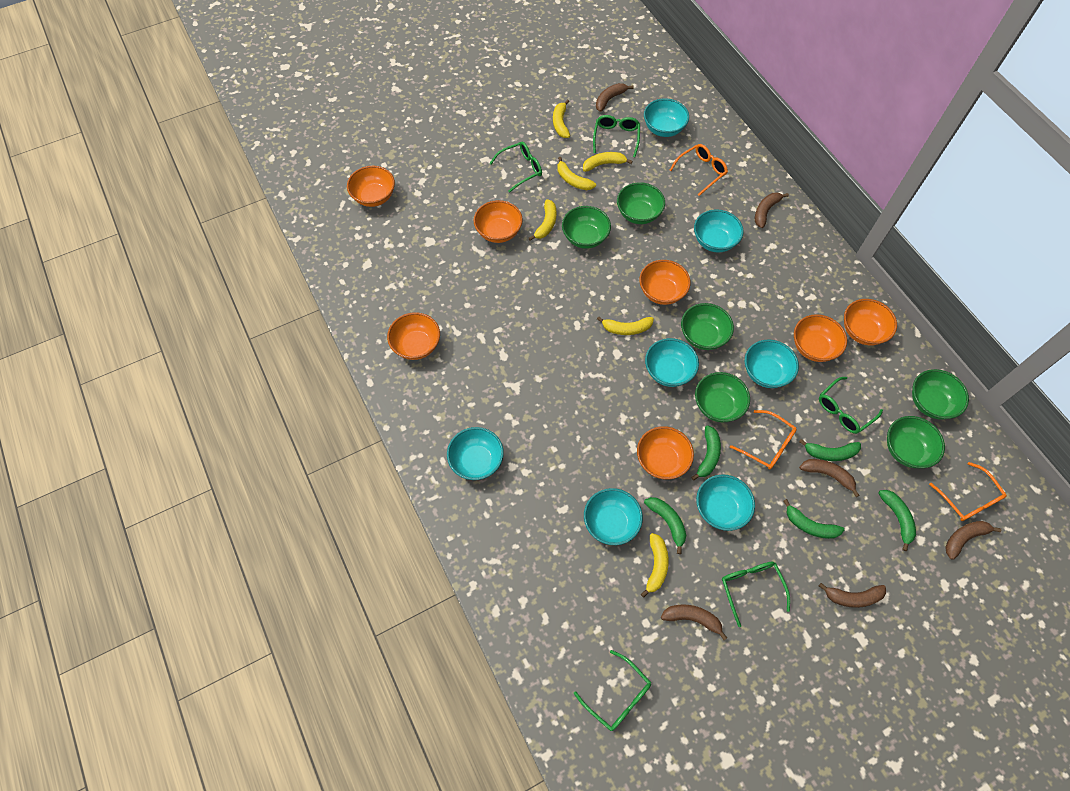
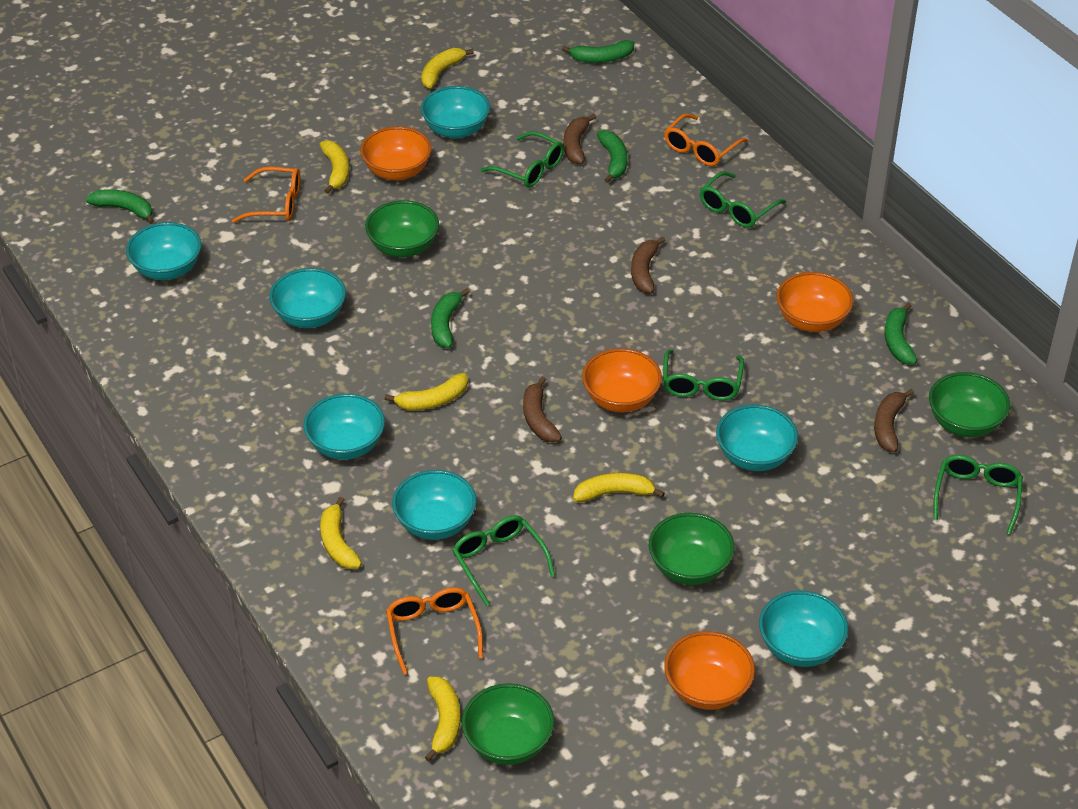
brown banana: [596,83,634,112] [661,605,727,640] [755,193,789,228] [799,459,860,497] [819,583,886,608] [945,521,1001,560] = 6 -> [523,376,562,442] [564,113,596,164] [631,237,666,293] [874,389,914,452] = 4
green bowl: [562,206,611,249] [617,182,665,224] [681,303,734,350] [695,372,750,422] [887,416,945,468] [912,369,969,419] = 6 -> [365,200,439,258] [462,683,554,765] [649,513,735,585] [929,372,1010,437] = 4
orange bowl: [347,166,395,207] [387,312,440,360] [474,200,523,243] [637,426,694,480] [639,260,691,305] [794,314,847,362] [844,299,897,345] = 7 -> [360,126,432,181] [582,348,662,413] [664,631,755,710] [777,272,854,332] = 4

